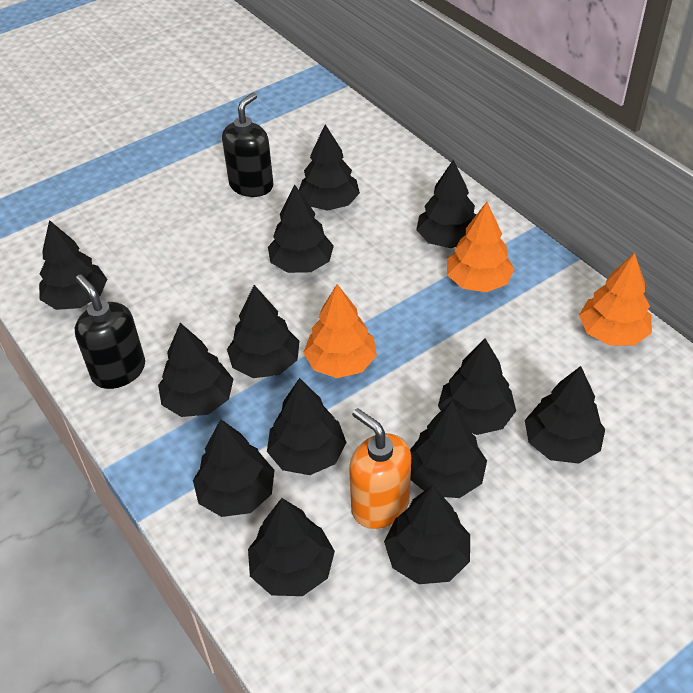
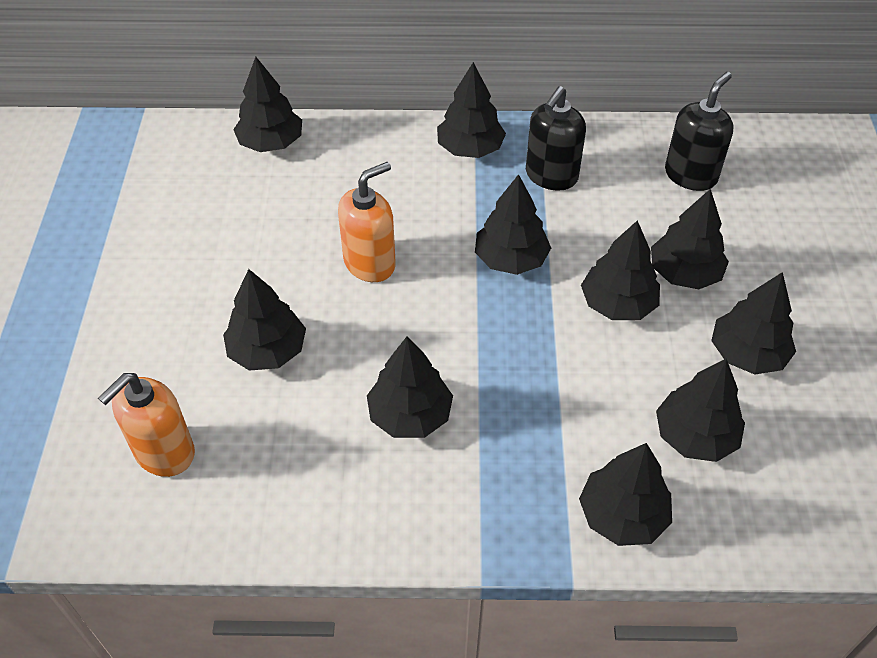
black tree: [39,220,107,310] [158,323,233,417] [193,419,275,517] [227,285,299,378] [248,498,335,596] [267,378,347,475] [268,184,334,273] [299,124,360,211] [384,485,470,584] [410,401,487,498] [416,159,476,248] [438,339,516,435] [525,366,605,463] = 13 -> [223,269,306,371] [233,57,302,152] [367,337,453,438] [437,62,506,158] [475,174,551,275] [579,443,672,546] [581,220,660,320] [651,189,729,289] [656,359,745,462] [711,272,796,374] = 10
orange soap dispenser: [349,408,411,529] = 1 -> [98,373,195,477] [338,162,396,282] = 2
orange tree: [303,284,377,378] [447,202,514,292] [579,253,652,345] = 3 -> none = 0

